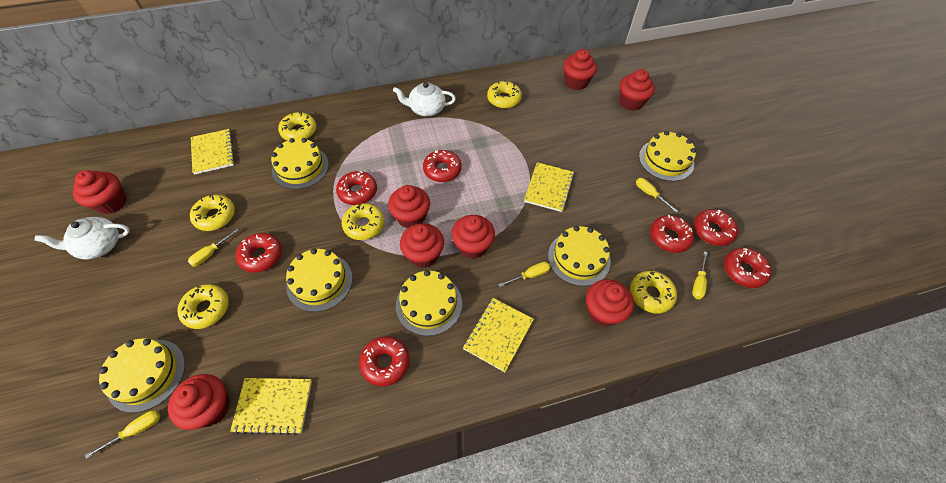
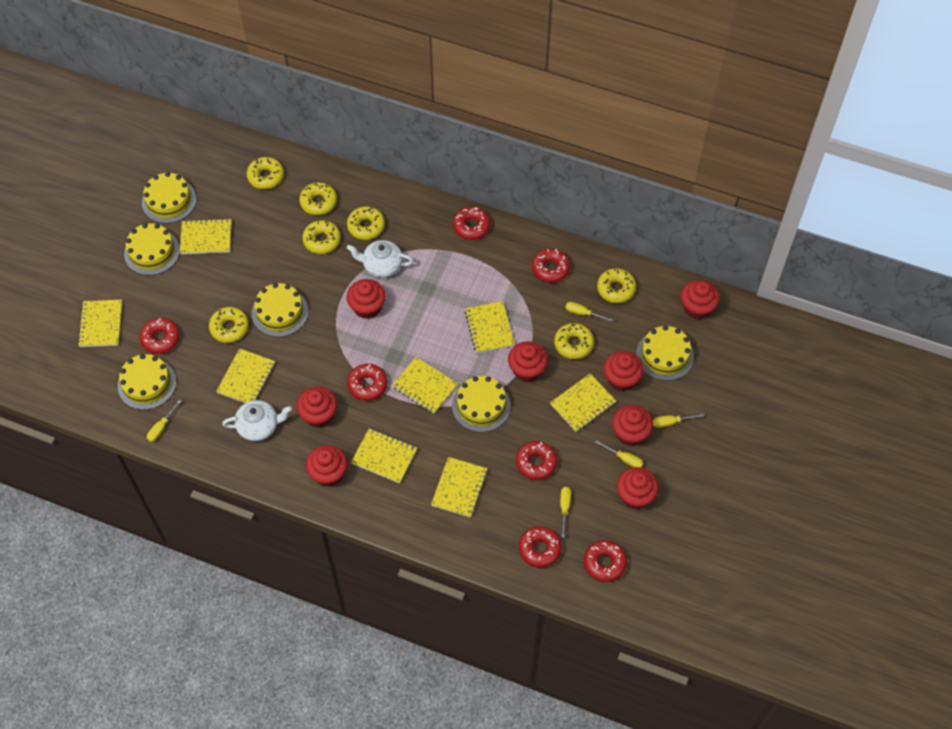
yellow donut: [177,284,229,329] [190,194,235,231] [278,112,317,141] [342,203,384,240] [487,80,522,108] [630,271,677,314] = 6 -> [209,307,249,343] [246,157,284,189] [299,182,337,215] [302,220,341,254] [347,206,385,240] [554,323,594,359] [597,268,636,303] = 7
yellow notebook: [191,129,235,174] [230,378,312,435] [463,298,534,372] [524,162,574,212] = 4 -> [78,300,122,347] [180,218,231,254] [216,348,275,403] [351,429,417,484] [392,357,458,414] [431,457,488,518] [465,301,515,353] [550,374,616,432] = 8

